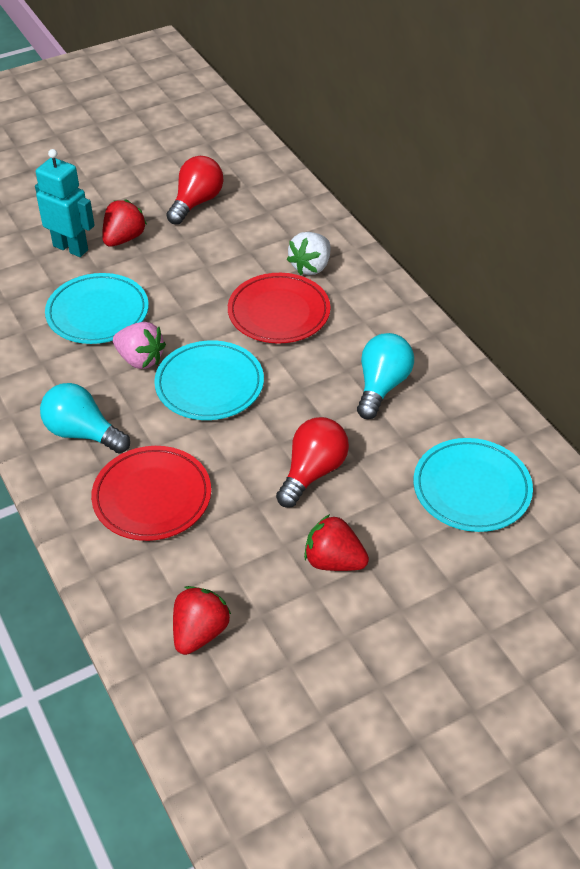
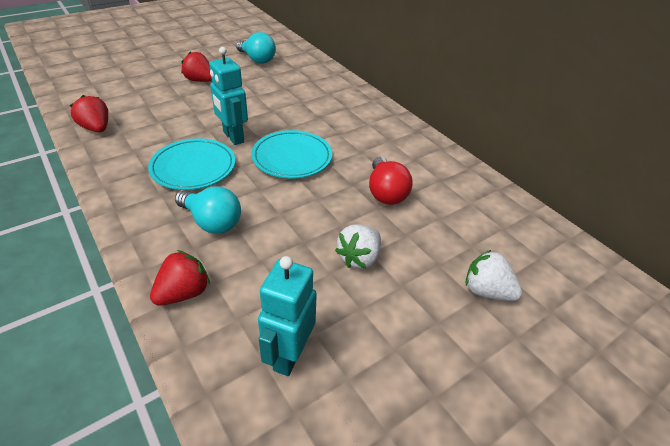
pink strawberry: [113,322,166,369] = 1 -> none = 0
red light bulb: [166,156,224,225] [276,417,349,508] = 2 -> [369,157,413,205] = 1
red plate: [91,446,211,541] [228,273,331,344] = 2 -> none = 0
turquoise plate: [45,273,149,344] [154,340,264,420] [413,438,533,532] = 3 -> [148,138,235,190] [251,130,332,179] = 2
turquoise robot: [35,149,95,257] = 1 -> [209,47,248,145] [258,256,317,376] = 2
white strawberry: [287,232,330,275] = 1 -> [335,224,381,269] [466,250,522,301] = 2

